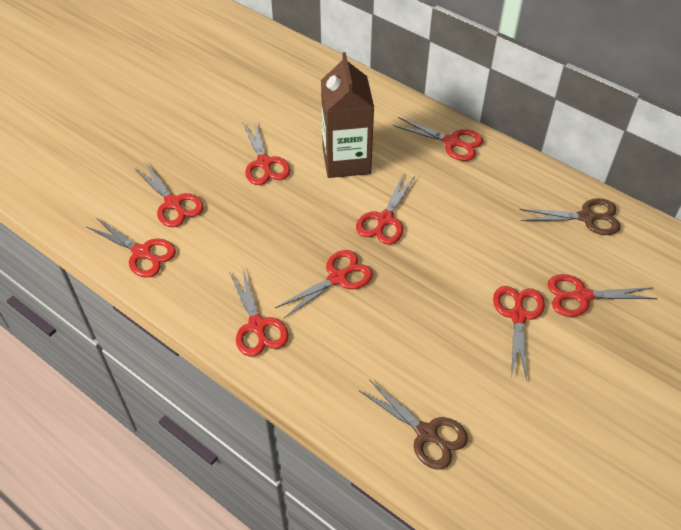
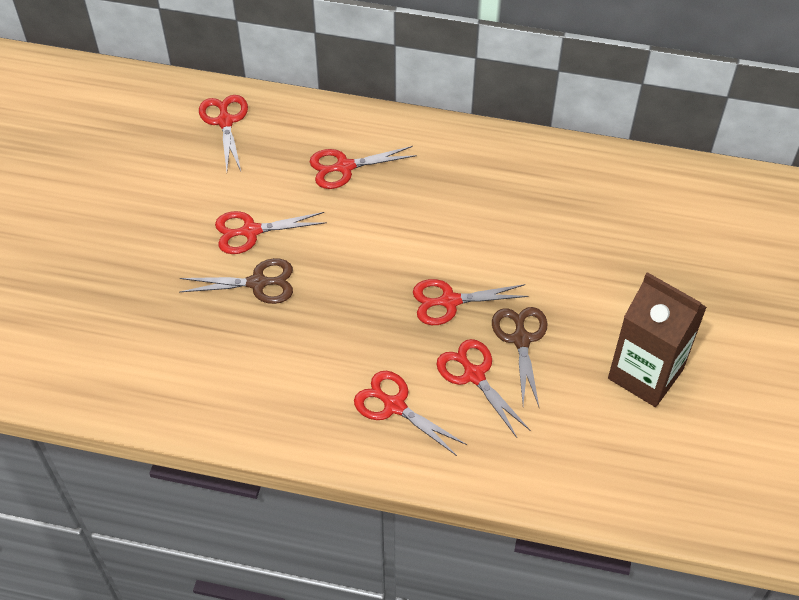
red scissors: [87,217,176,278] [134,162,204,227] [229,266,289,357] [242,120,290,185] [275,250,373,319] [356,172,416,245] [393,117,483,161] [493,286,545,381] [547,274,657,317] = 9 -> [199,95,248,171] [215,211,327,254] [310,146,417,189] [354,371,467,456] [413,279,529,325] [437,339,530,438] = 6

